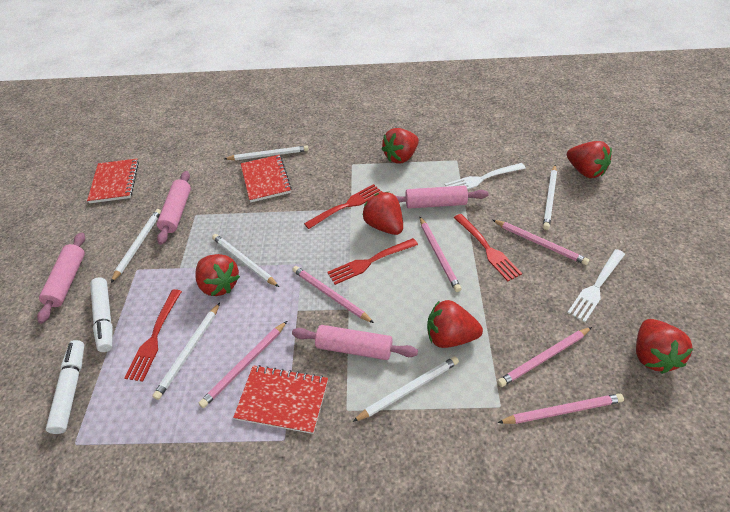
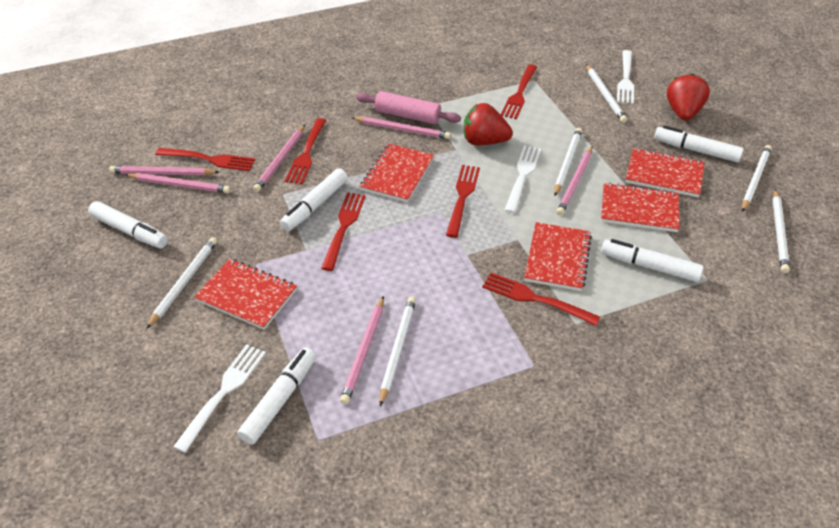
pink rolling pin: [37,232,85,324] [157,171,191,245] [292,325,418,360] [396,186,488,209] = 4 -> [356,91,461,124] = 1
red fork: [124,289,182,382] [304,184,382,229] [327,238,418,285] [454,214,522,281] = 4 -> [155,148,256,171] [285,118,326,184] [321,192,366,271] [446,165,480,238] [482,272,600,326] [500,64,537,119] = 6
red notebook: [87,159,139,203] [233,365,328,434] [241,155,292,202] = 3 -> [194,259,297,330] [360,143,434,202] [524,222,592,291] [601,182,680,232] [626,148,705,197] = 5
red strawberry: [196,254,240,296] [363,192,403,235] [381,128,419,163] [427,300,483,348] [567,141,612,178] [636,319,693,374] = 6 -> [464,103,513,145] [667,74,710,120] = 2
white fork: [445,163,526,189] [567,249,625,322] = 2 -> [173,344,266,453] [504,145,541,213] [617,50,634,104] = 3
white marker: [46,340,84,434] [90,277,113,352] = 2 -> [88,201,168,249] [237,347,316,445] [280,168,348,231] [601,239,704,282] [654,125,744,162] = 5

